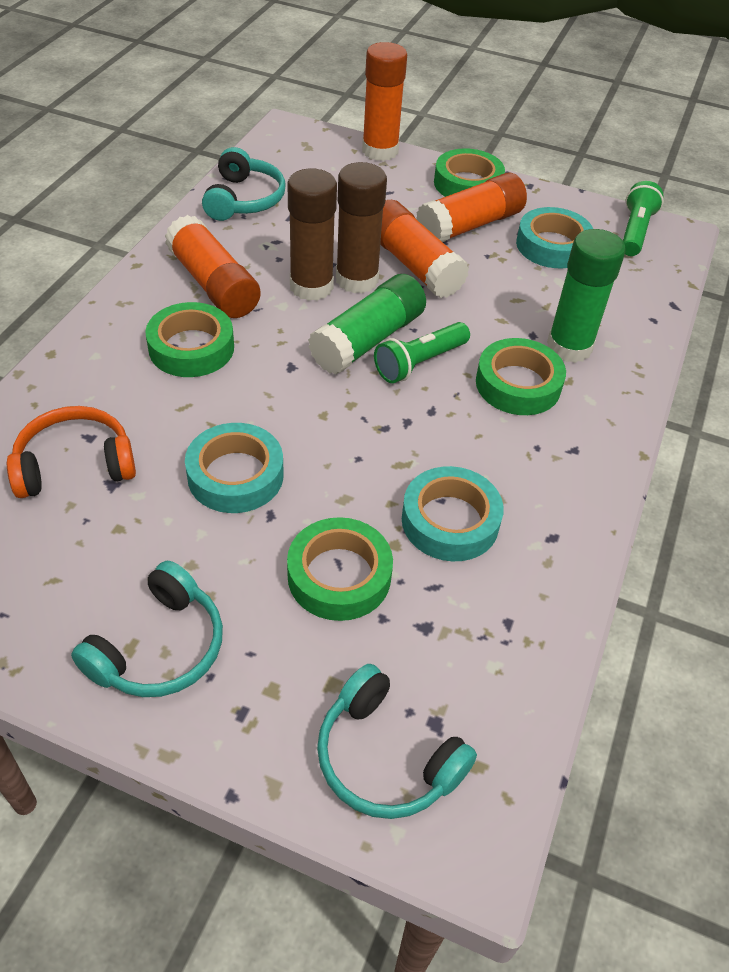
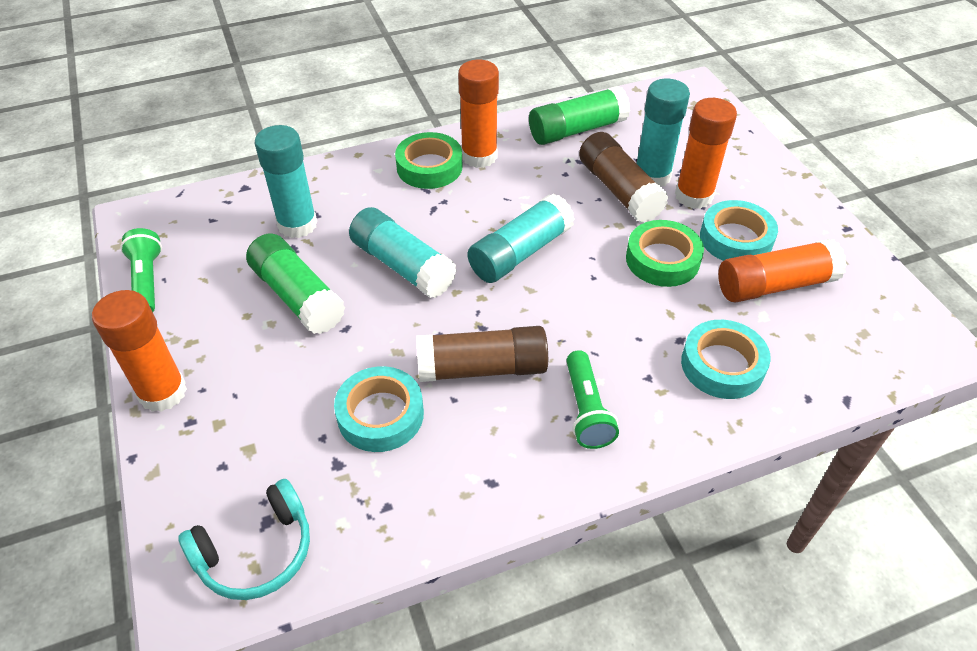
green tape: [145,302,234,377] [287,517,393,621] [434,148,505,197] [476,338,566,415] = 4 -> [395,132,463,189] [626,220,704,287] = 2
orange headphones: [7,406,136,498] = 1 -> none = 0
turquoise glue stick: none = 0 -> [254,125,317,238] [349,207,457,298] [467,193,575,283] [637,79,690,187] = 4
turquoise headphones: [71,561,223,697] [202,147,286,221] [317,664,477,819] = 3 -> [178,479,310,600] = 1

